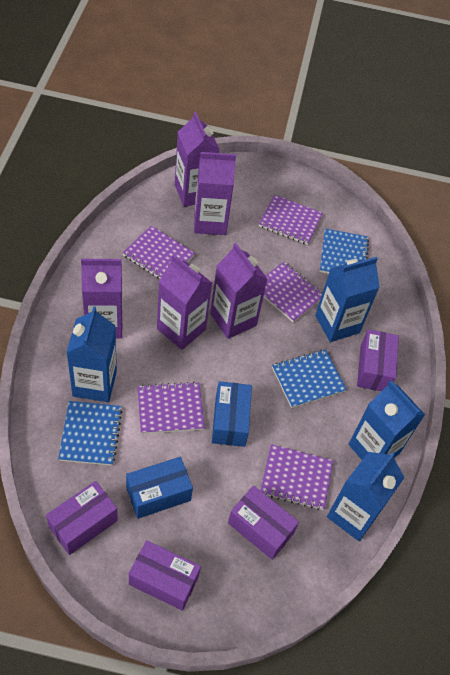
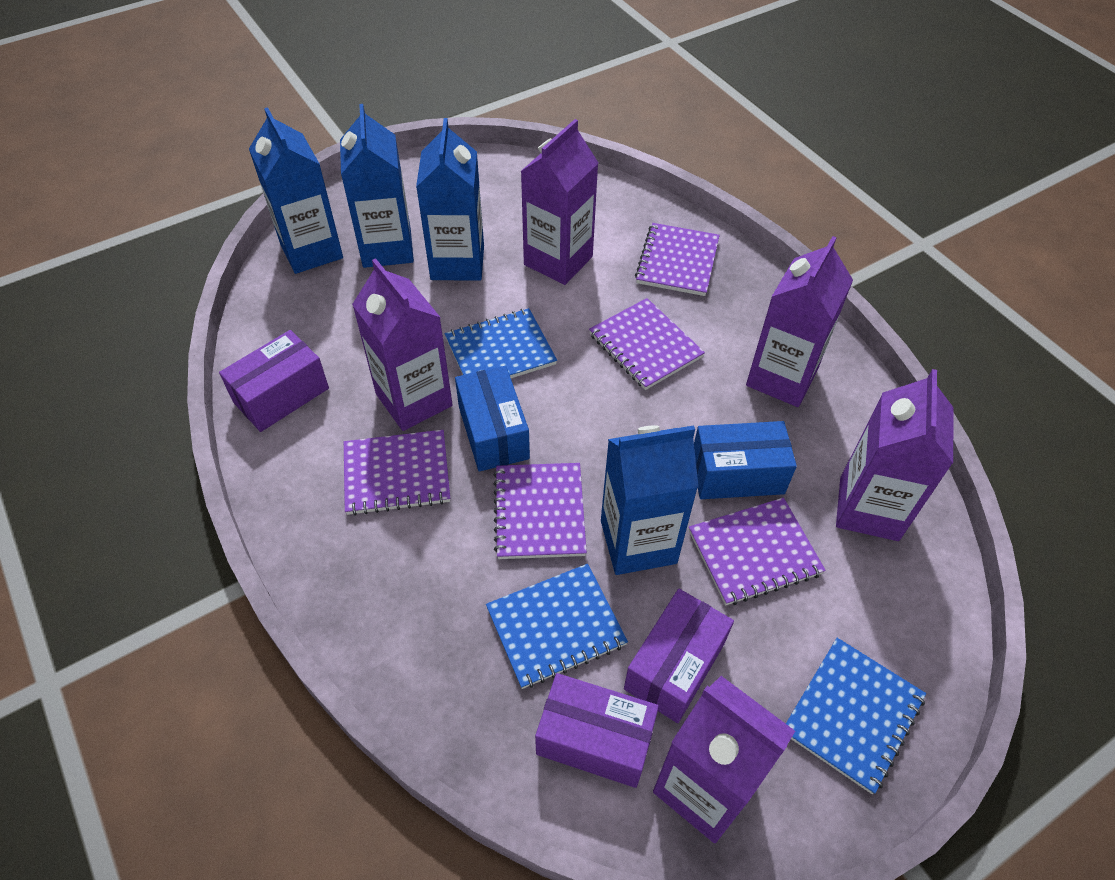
purple box: [46,481,118,555] [129,540,201,611] [228,486,299,560] [357,329,399,391] = 4 -> [219,330,329,432] [535,673,659,788] [624,589,734,723] = 3

